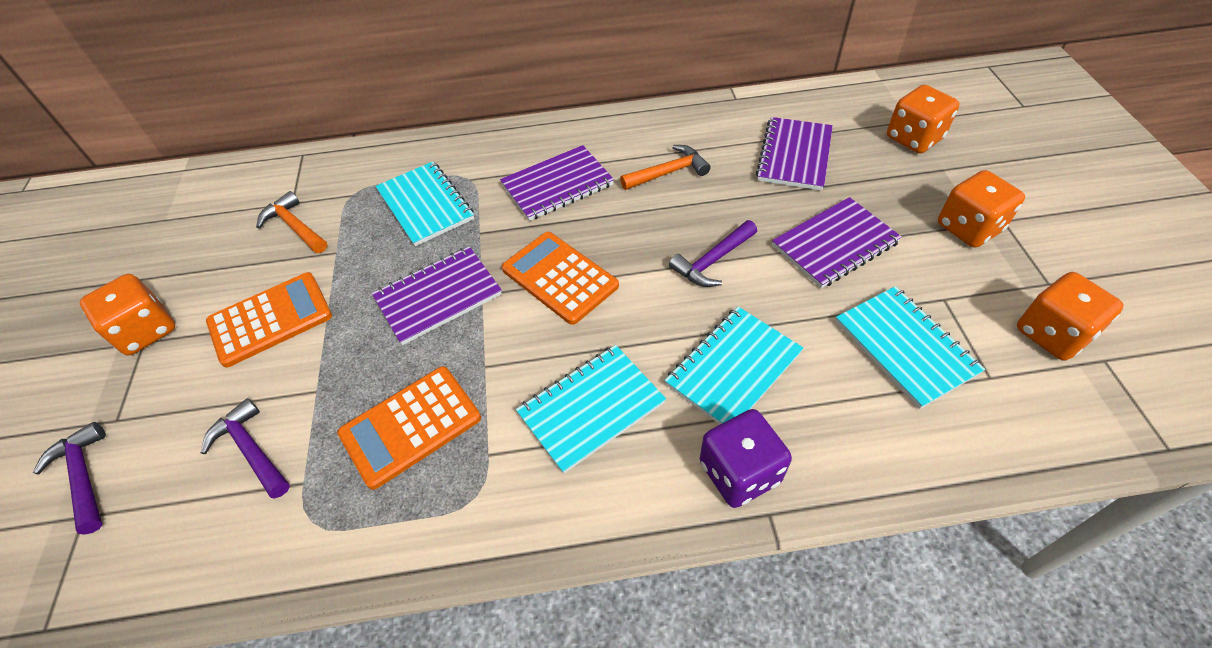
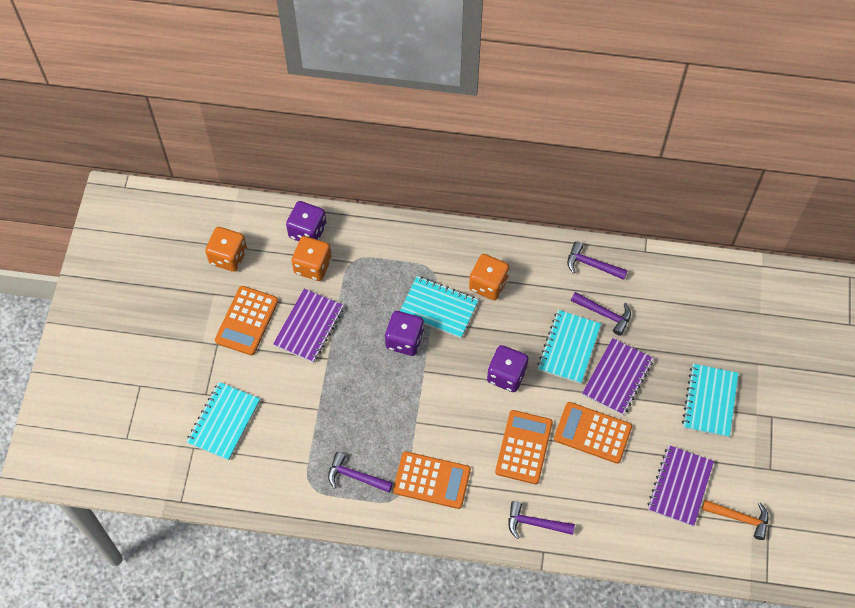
orange calculator: [206,272,332,367] [337,366,481,490] [502,232,619,325] = 3 -> [215,286,278,356] [393,451,471,509] [495,410,553,484] [554,402,632,464] = 4
orange dice: [80,274,175,355] [887,85,960,153] [938,170,1025,248] [1017,272,1124,360] = 4 -> [205,227,247,272] [292,236,332,281] [469,254,509,300] = 3
orange hammer: [256,191,327,253] [620,145,711,190] = 2 -> [702,500,768,540] = 1
purple dice: [700,409,792,508] = 1 -> [286,201,326,241] [385,311,424,356] [487,345,528,392] = 3
purple hammer: [33,422,106,535] [201,398,290,499] [669,220,757,287] = 3 -> [328,452,393,493] [509,501,575,539] [567,241,628,280] [571,292,631,336] = 4
purple notebook: [372,246,502,345] [500,145,614,221] [756,117,833,191] [772,197,902,288] = 4 -> [273,289,344,363] [582,338,654,415] [647,445,714,526] = 3

